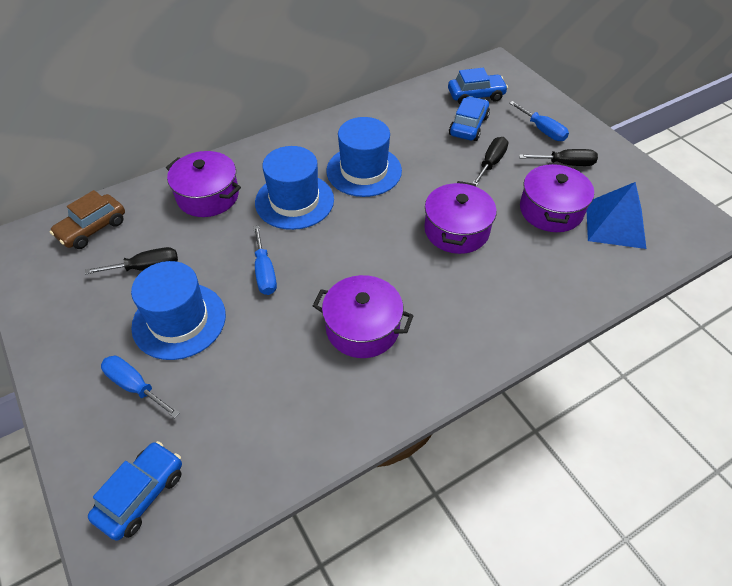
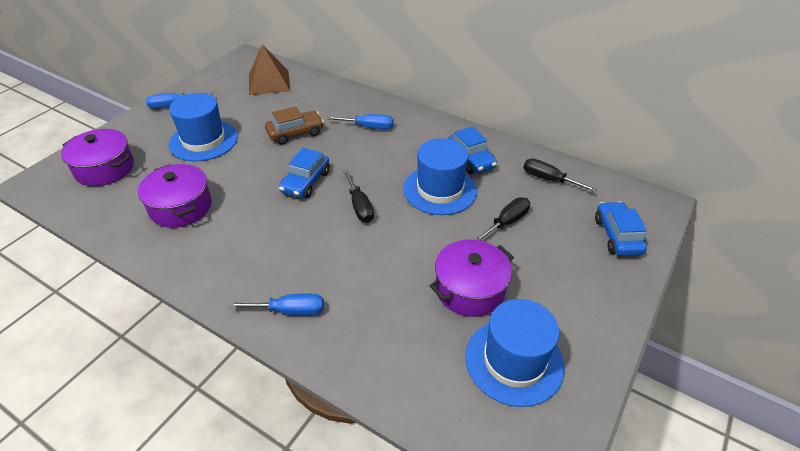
blue pyramid: [587,182,646,249] = 1 -> none = 0
brown pyramid: none = 0 -> [249,44,290,95] = 1
purple pot: [166,151,241,217] [313,275,414,358] [424,181,497,254] [520,162,594,232] = 4 -> [61,129,134,186] [138,164,212,228] [430,239,514,317] = 3

